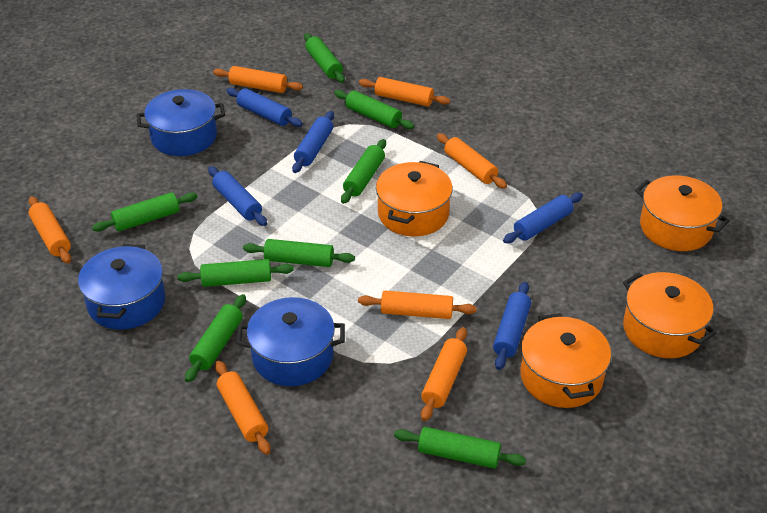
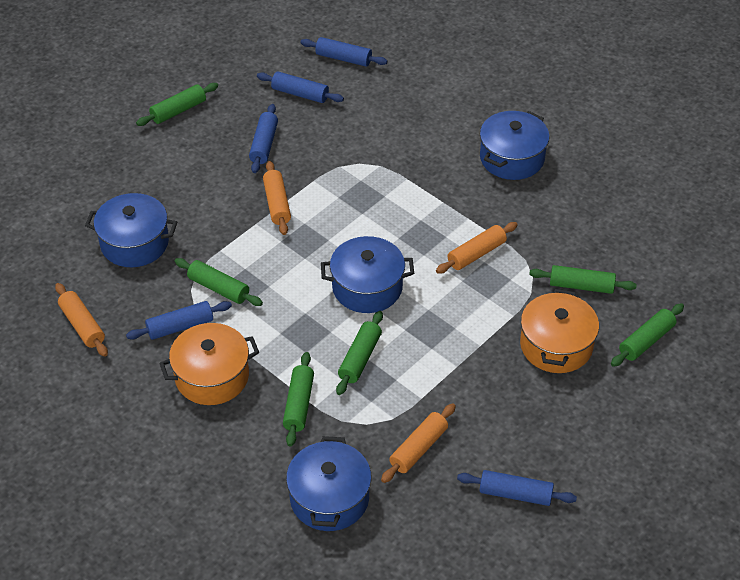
blue pot: [78,244,165,330] [136,89,225,156] [236,297,345,386] = 3 -> [85,193,177,267] [286,436,372,531] [321,236,414,313] [480,111,550,180] = 4
green rolling pin: [92,192,197,231] [178,259,294,287] [185,294,246,382] [243,239,355,267] [304,33,345,83] [334,90,414,129] [341,139,386,204] [394,427,526,468] = 8 -> [136,83,218,126] [175,258,263,306] [283,352,314,447] [336,311,383,395] [529,265,637,294] [611,303,684,367] = 6
orange pot: [376,161,453,237] [520,313,611,408] [623,272,717,358] [635,175,730,251] = 4 -> [159,323,259,405] [520,289,599,373] = 2
orange rolling pin: [29,196,71,264] [213,66,303,93] [215,361,271,455] [358,291,477,319] [359,77,450,106] [421,327,467,421] [437,133,507,189] = 7 -> [55,283,108,357] [263,161,291,235] [381,403,456,483] [436,222,518,274] = 4

